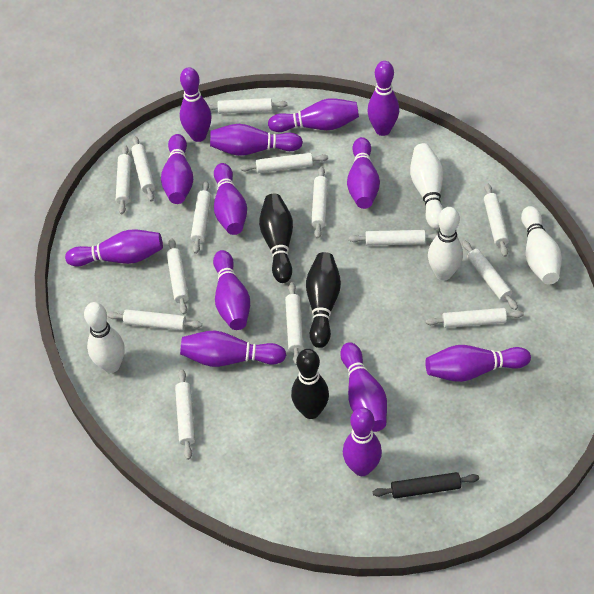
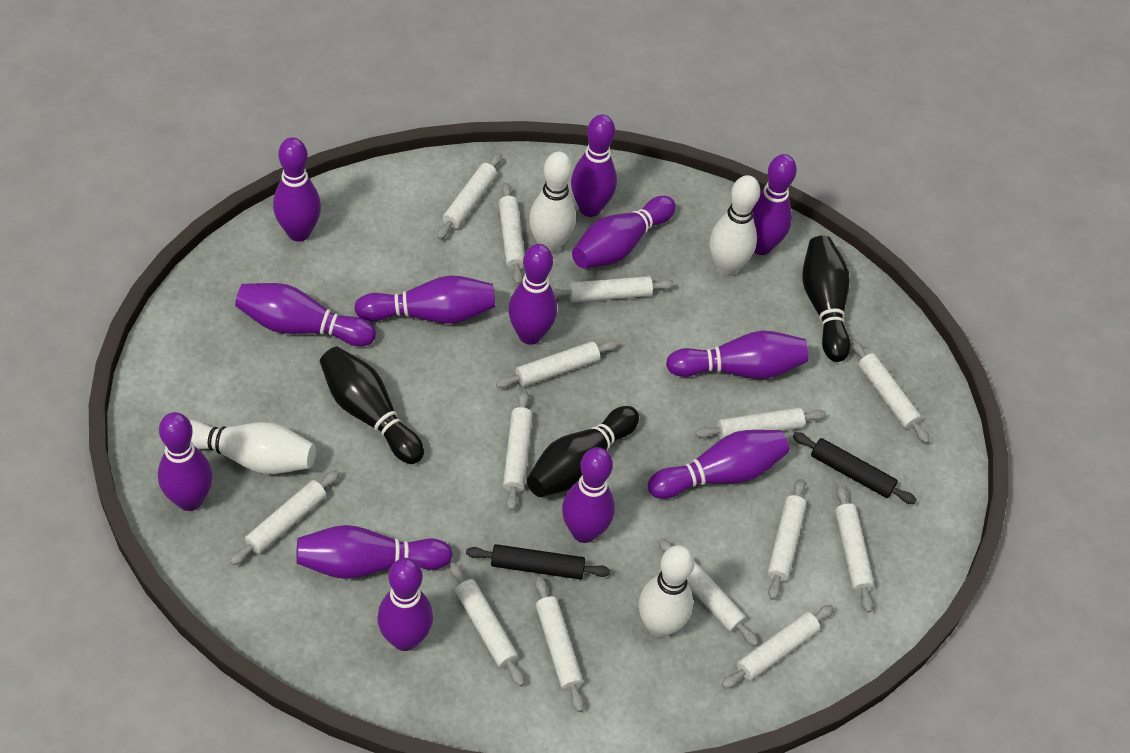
black rolling pin: [373,472,479,499] = 1 -> [466,544,610,579] [793,432,917,504] = 2

